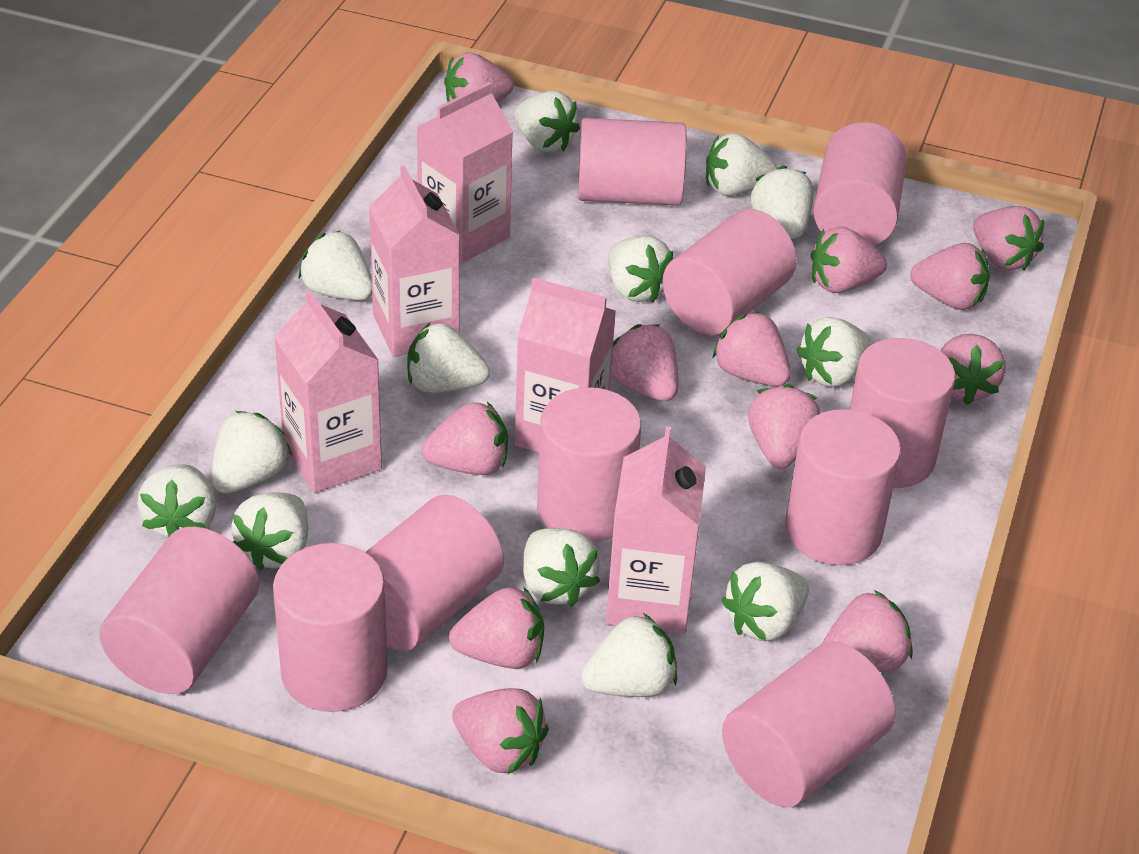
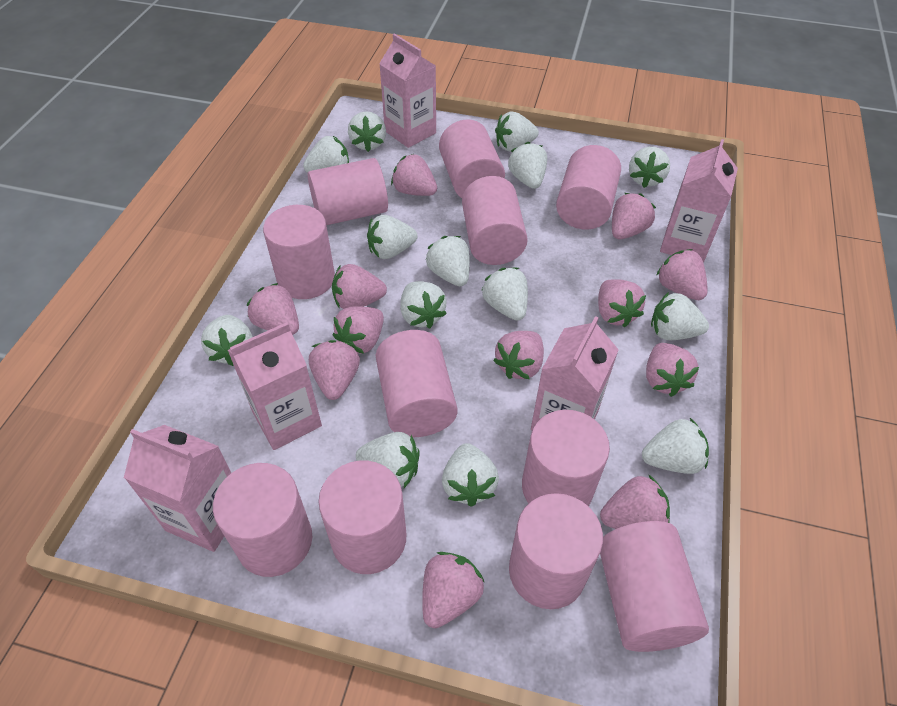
pink cylinder: [99,527,259,694] [273,543,388,712] [366,495,504,651] [537,387,641,543] [578,118,687,206] [663,209,797,335] [722,642,896,808] [785,409,901,565] [813,122,907,245] [849,338,955,488] = 10 -> [213,463,312,577] [263,205,335,299] [308,158,388,225] [319,461,406,574] [376,330,458,437] [439,119,505,198] [462,176,528,265] [509,493,603,609] [522,410,610,507] [556,145,621,230] [600,521,709,652] = 11
white strawberry: [137,464,216,538] [211,411,292,494] [231,492,308,571] [299,230,372,300] [407,323,490,393] [514,91,580,153] [523,528,600,607] [581,613,677,697] [608,236,673,302] [706,133,778,196] [721,562,809,641] [750,165,814,239] [797,317,874,387] = 13 -> [201,315,253,366] [303,136,349,173] [348,111,386,152] [356,432,420,488] [367,215,417,259] [400,281,447,329] [426,236,470,286] [442,443,499,507] [481,268,528,320] [495,111,539,151] [508,142,547,189] [629,147,670,188] [642,418,709,474] [651,292,709,340] = 14

